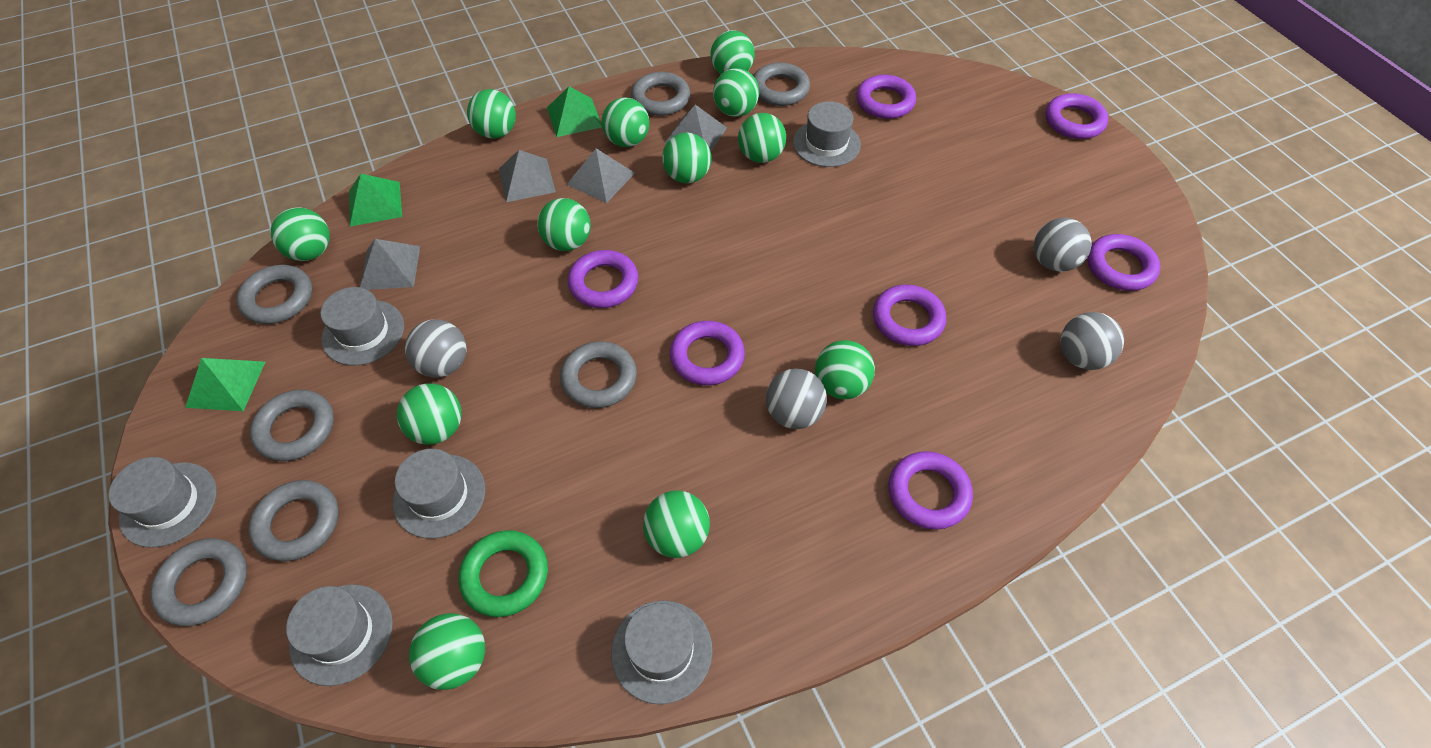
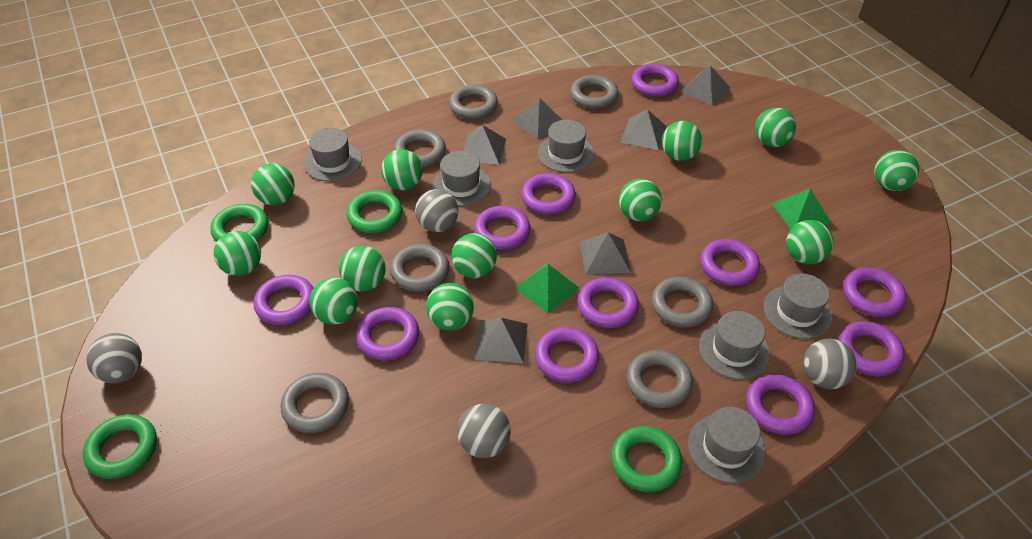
green pyramid: [185,358,265,411] [349,174,402,226] [547,86,602,137] = 3 -> [515,264,579,313] [772,189,831,229] = 2
green ring: [459,530,548,617] = 1 -> [83,414,157,479] [210,204,268,242] [346,190,402,233] [611,426,682,492] = 4
grey pyramid: [360,239,420,290] [499,150,556,202] [566,148,635,203] [665,105,727,152] = 4 -> [463,125,506,165] [474,318,528,363] [512,98,562,140] [580,232,631,275] [621,109,667,150] [680,65,730,106] = 6
purple ring: [568,250,638,308] [670,321,745,385] [856,75,916,119] [873,285,946,346] [889,451,973,530] [1045,93,1109,139] [1087,234,1160,291] = 7 -> [253,275,313,325] [356,307,419,361] [474,206,530,250] [521,173,576,215] [535,327,599,383] [577,277,639,328] [631,64,679,97] [700,239,760,286] [746,374,815,435] [838,321,905,376] [843,267,907,317] = 11

